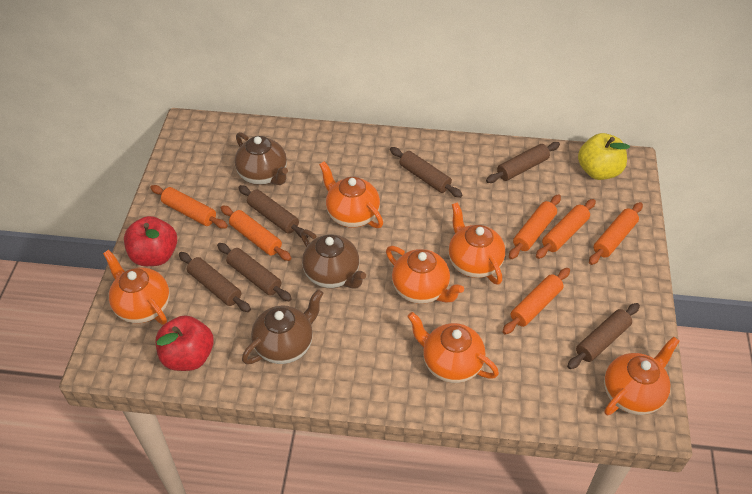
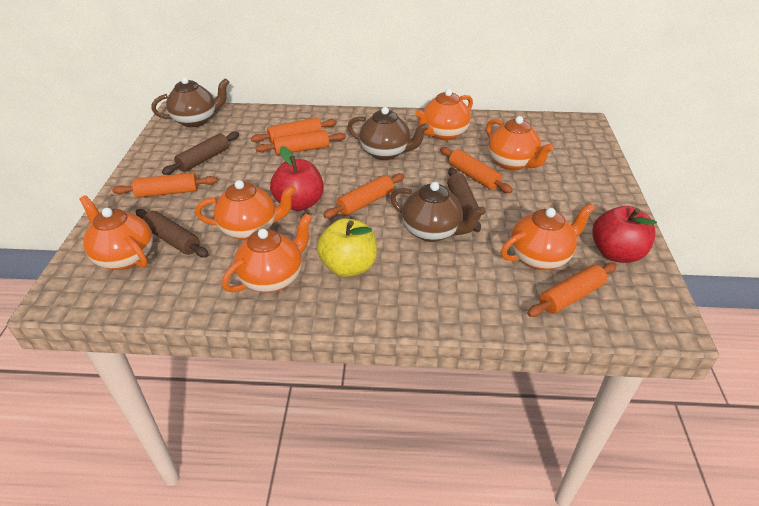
brown rolling pin: [179,252,251,312] [217,243,292,301] [238,185,309,238] [390,147,463,198] [486,142,560,183] [567,303,640,369] = 6 -> [136,209,209,258] [162,132,239,175] [447,167,481,232] = 3

